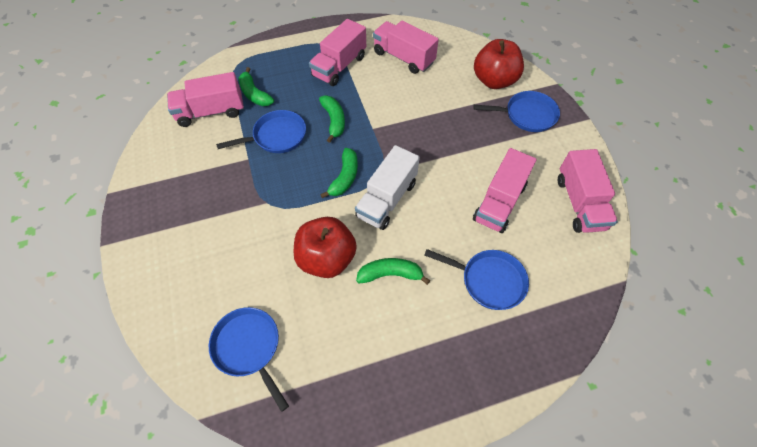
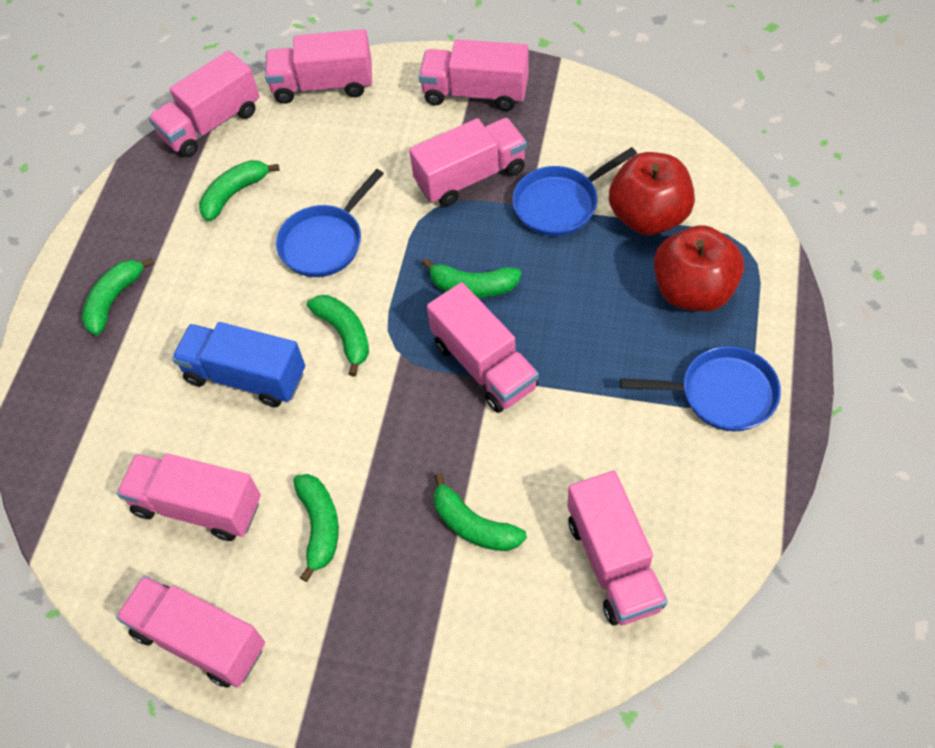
blue pan: [209,307,289,412] [216,110,306,153] [424,249,529,310] [473,91,560,132] = 4 -> [276,169,384,277] [512,147,637,236] [620,346,781,431] = 3
blue truck: none = 0 -> [172,322,305,407] = 1
green banana: [239,67,274,106] [319,96,345,143] [320,148,358,198] [356,258,431,285] = 4 -> [82,258,154,335] [199,160,279,222] [293,474,339,582] [307,295,369,377] [422,258,521,298] [434,473,527,551] = 6
pink truck: [167,72,244,127] [309,19,366,86] [373,21,439,74] [473,148,537,233] [558,149,618,233] = 5 -> [116,576,265,688] [117,453,261,541] [148,50,260,157] [265,29,372,104] [409,118,527,206] [419,39,529,111] [427,282,539,413] [567,471,667,626] = 8
white truck: [355,145,420,230] = 1 -> none = 0

